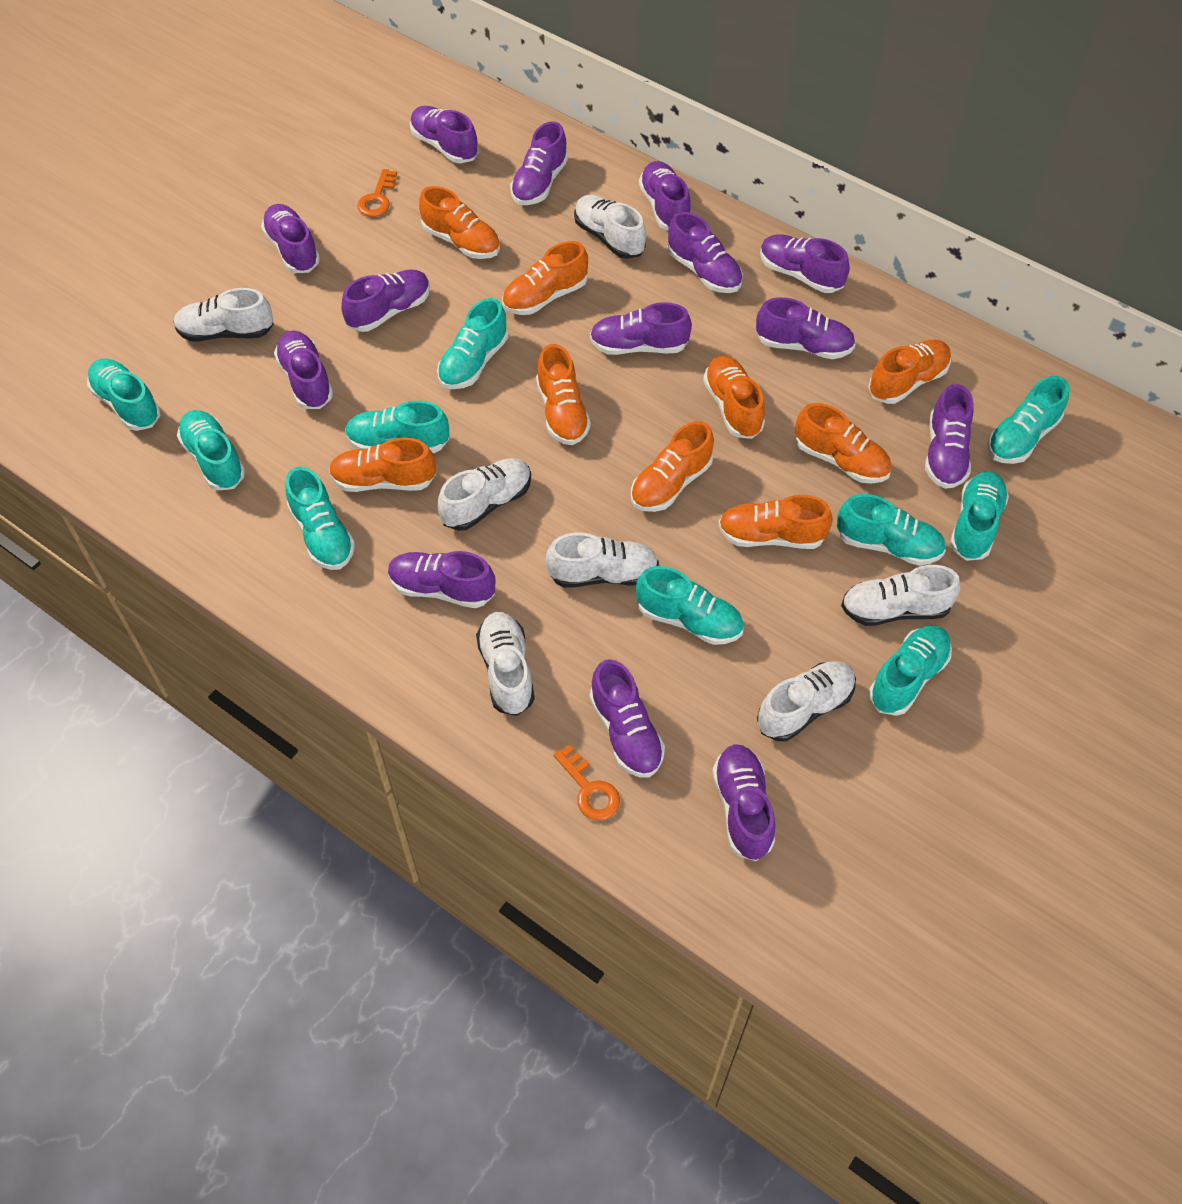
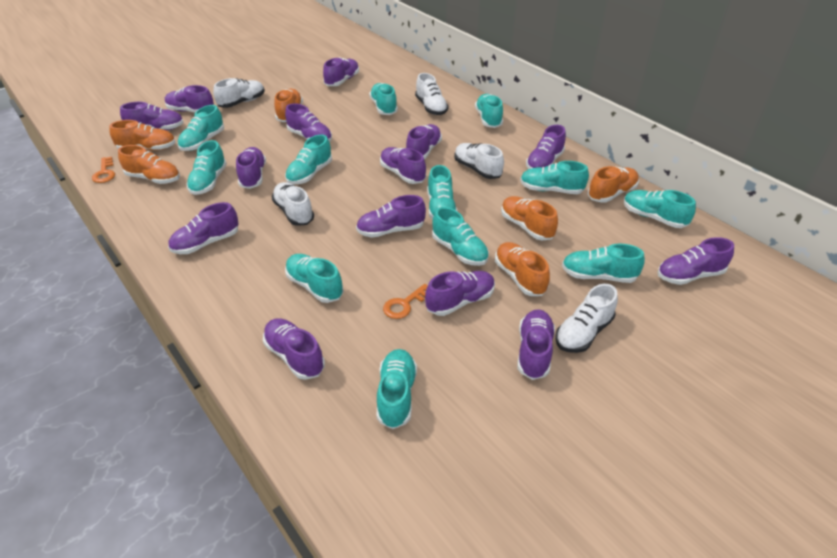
orange shoe: [329,438,436,492] [419,186,500,259] [502,241,588,315] [536,344,591,445] [631,421,714,512] [703,356,765,439] [718,495,833,549] [795,403,892,484] [868,339,951,404] = 9 -> [110,120,176,151] [118,145,180,184] [274,89,303,122] [495,242,550,296] [501,196,558,240] [588,166,639,203] = 6
turquoise shoe: [87,359,161,431] [177,410,245,490] [285,467,355,570] [345,401,449,453] [437,298,508,389] [636,566,744,645] [837,494,946,566] [869,625,952,716] [950,471,1009,561] [987,376,1069,464] = 10 -> [178,105,224,151] [186,140,227,195] [285,135,332,185] [285,254,344,303] [369,83,398,115] [377,349,417,429] [427,165,457,220] [432,207,489,266] [475,94,503,128] [520,161,589,194] [562,244,645,283] [624,190,696,228] = 12
white shoe: [174,288,274,341] [438,458,531,531] [476,612,535,716] [546,533,659,588] [574,195,646,259] [757,661,856,741] [841,565,960,626] = 7 -> [213,78,265,108] [272,182,314,226] [415,73,449,115] [454,143,504,179] [555,284,618,353] = 5

